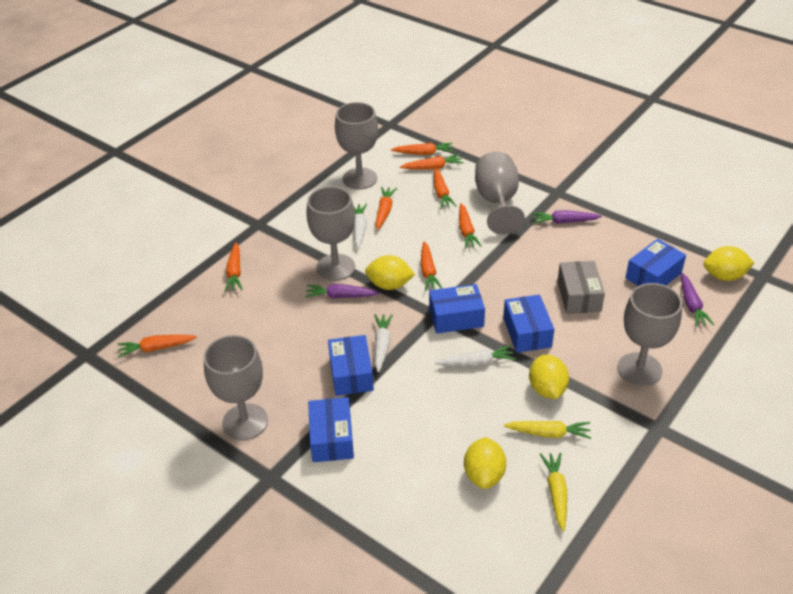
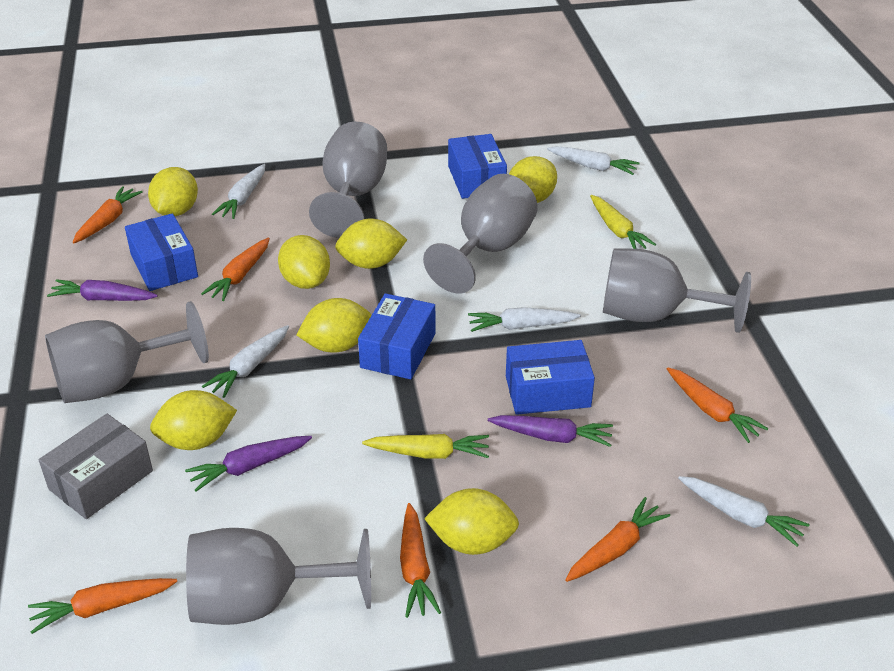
blue box: [308,397,354,462] [328,335,374,396] [429,284,485,334] [503,295,554,353] [625,239,686,286] = 5 -> [125,213,198,291] [358,293,436,379] [448,134,507,199] [506,340,595,415] = 4
orange carrot: [117,335,197,358] [224,242,243,292] [375,187,397,230] [391,143,454,155] [400,154,464,169] [421,242,443,291] [434,168,457,209] [459,203,482,249] = 8 -> [28,578,177,634] [73,186,142,243] [201,237,270,301] [400,503,441,618] [565,497,670,582] [667,368,768,443] = 6
white carrot: [354,203,367,249] [374,314,393,373] [435,345,516,367] = 3 -> [202,325,289,398] [212,164,265,219] [468,307,581,332] [547,146,640,175] [678,476,810,547] = 5
yellow lemon: [365,255,415,290] [464,437,506,489] [529,355,569,399] [703,246,754,281] = 4 -> [148,167,198,216] [150,390,237,450] [278,235,330,289] [296,298,371,353] [335,219,407,269] [424,488,519,555] [509,156,557,203] = 7

